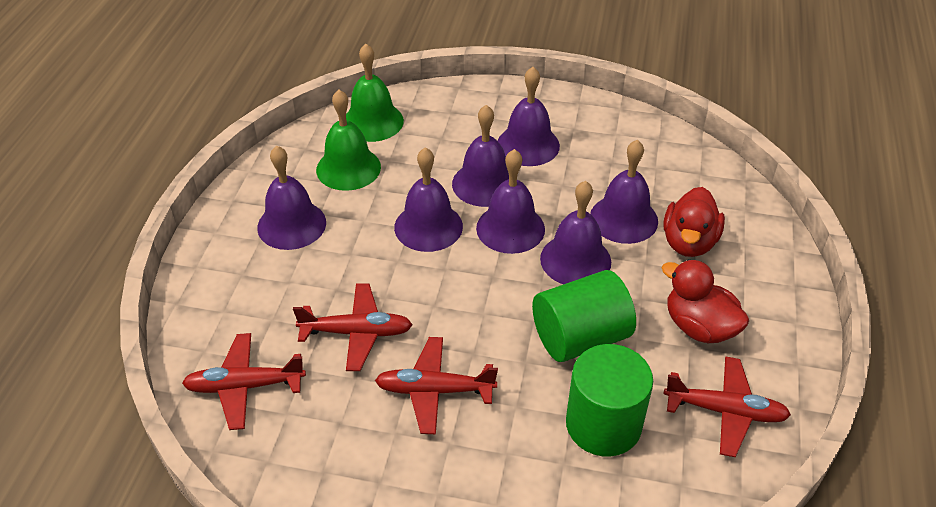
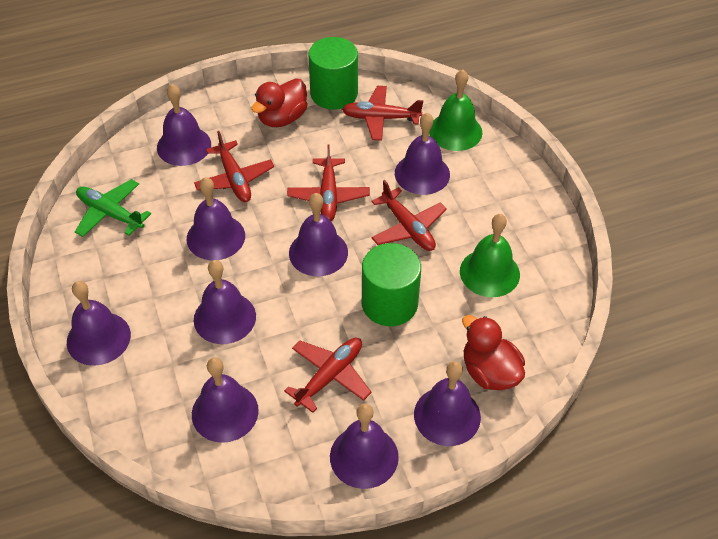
green plane: none = 0 -> [75,179,151,237] = 1
purple bell: [257,146,326,250] [394,147,463,252] [452,105,509,207] [476,149,545,254] [498,67,560,166] [540,181,611,284] [590,140,658,244] = 7 -> [67,281,131,366] [157,84,211,166] [187,177,245,261] [192,357,259,443] [194,260,256,344] [289,193,348,276] [330,403,399,489] [395,112,450,195] [414,361,481,446] = 9
red plane: [182,333,306,430] [293,284,413,371] [375,337,498,434] [664,357,791,457] = 4 -> [194,131,274,202] [284,338,371,413] [287,145,370,221] [342,86,423,141] [371,180,447,251] = 5

